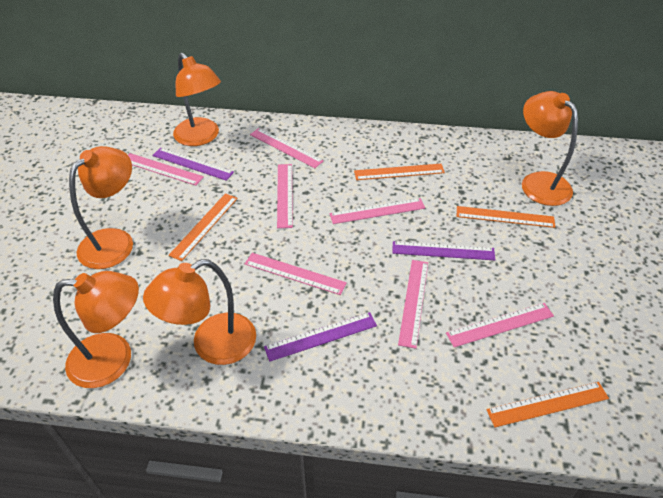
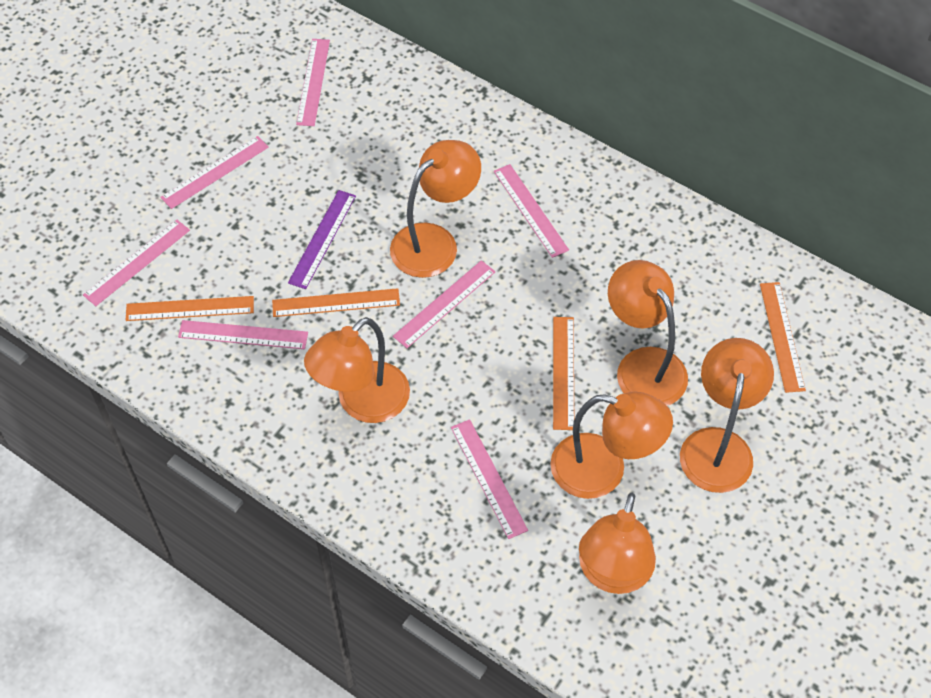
orange lamp: [53,271,139,388] [69,146,133,269] [143,259,256,365] [173,53,221,146] [522,91,578,206] = 5 -> [304,317,410,423] [390,140,481,278] [550,391,673,499] [579,493,656,594] [608,260,688,406] [680,338,774,493] = 6
purple ruler: [152,148,234,181] [264,312,377,362] [392,241,495,260] = 3 -> [288,190,356,289] = 1

